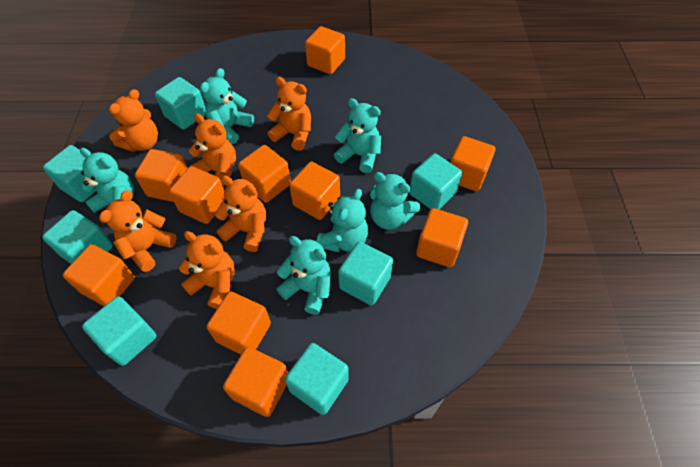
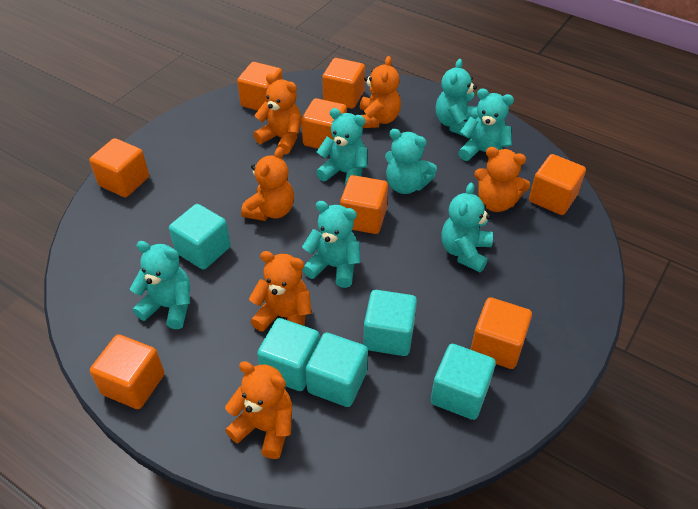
orange cube: [63,244,135,306] [135,149,188,202] [169,166,224,224] [206,292,271,354] [223,347,288,417] [238,145,291,203] [289,162,340,220] [305,26,345,74] [416,208,468,267] [450,136,495,191] = 10 -> [89,138,149,197] [90,334,164,409] [237,62,283,111] [301,98,347,149] [322,58,365,109] [340,175,388,234] [470,297,532,369] [529,154,586,215] = 8
turquoise cube: [42,210,113,264] [43,145,96,202] [82,296,157,366] [155,77,206,130] [285,343,349,415] [338,242,393,305] [409,153,462,209] = 7 -> [169,204,231,270] [257,318,320,391] [305,333,368,407] [363,290,417,356] [431,344,496,420] = 5
turquoise teddy bear: [80,148,134,213] [200,68,254,144] [276,236,331,315] [316,189,368,253] [334,98,381,173] [370,172,421,230] = 6 -> [130,241,190,329] [302,201,360,288] [316,108,367,186] [385,129,437,194] [436,59,479,138] [441,183,493,273] [458,89,514,161] = 7

